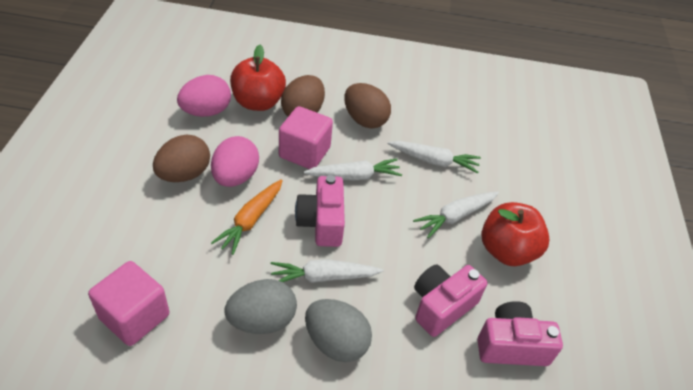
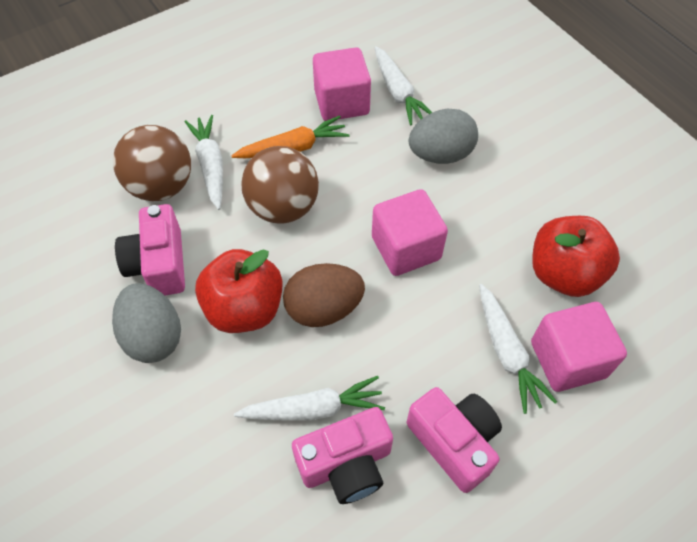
brown ball: none = 0 -> [113,125,191,201] [241,146,319,224] = 2
brown egg: [153,135,210,182] [281,75,325,116] [344,83,391,129] = 3 -> [283,263,365,327] = 1
pink cube: [88,261,169,346] [279,106,333,169] = 2 -> [313,47,371,121] [372,189,448,276] [531,302,627,392] = 3
pink egg: [177,75,231,117] [211,136,259,187] = 2 -> none = 0

